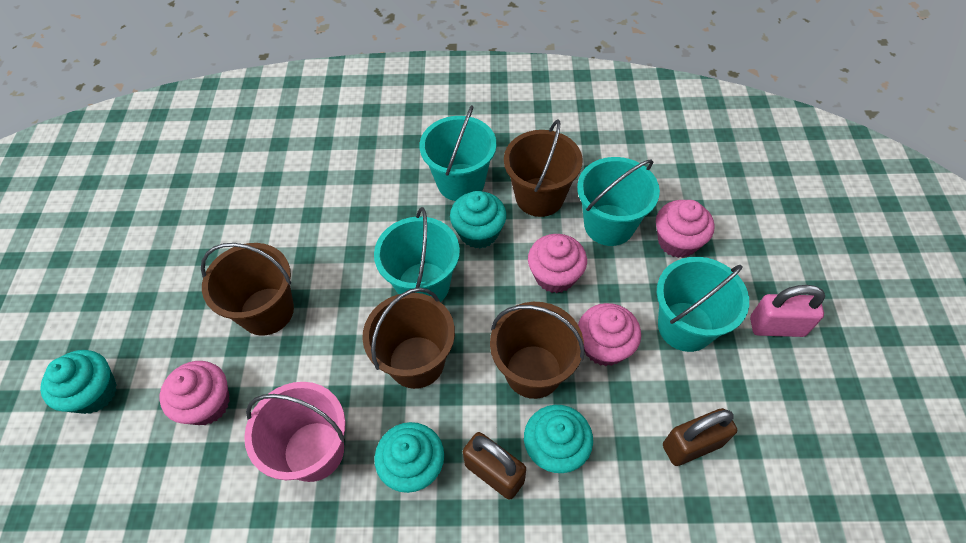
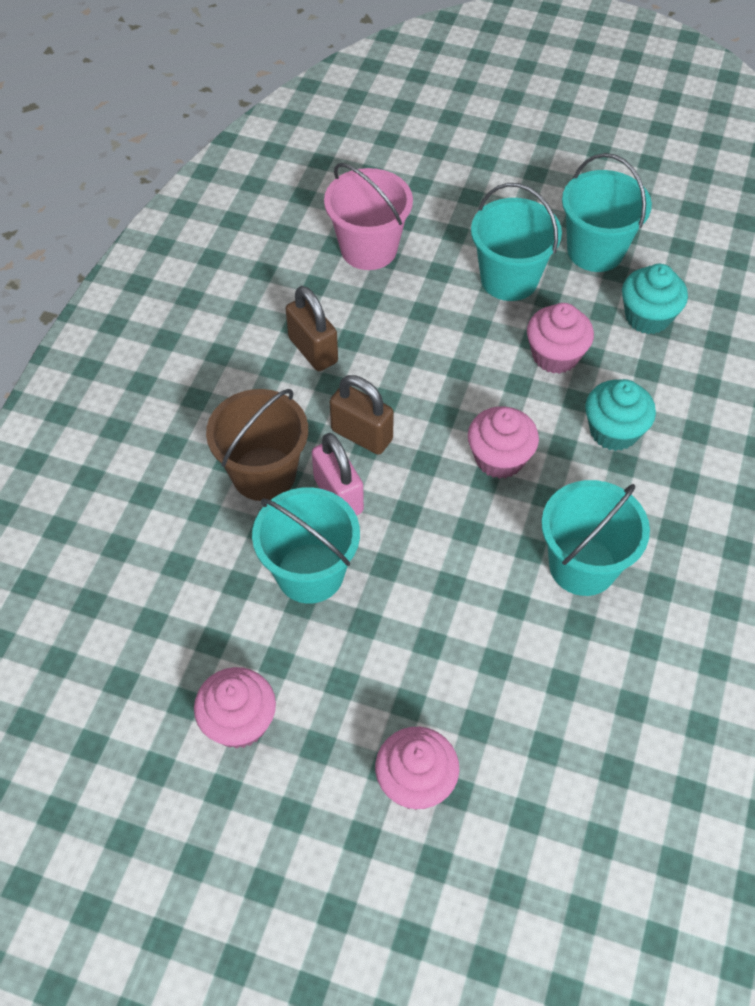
brown bucket: [201,243,294,336] [362,288,455,389] [490,302,585,399] [504,119,583,217] = 4 -> [206,389,308,501] = 1
turquoise cupcake: [40,350,117,414] [374,422,444,493] [450,191,506,249] [524,405,593,473] = 4 -> [585,379,656,451] [622,264,688,334] = 2

